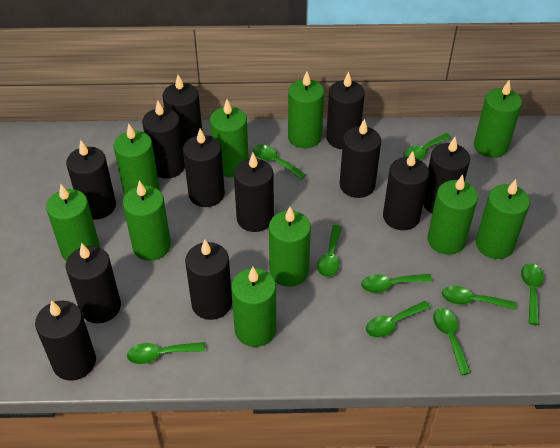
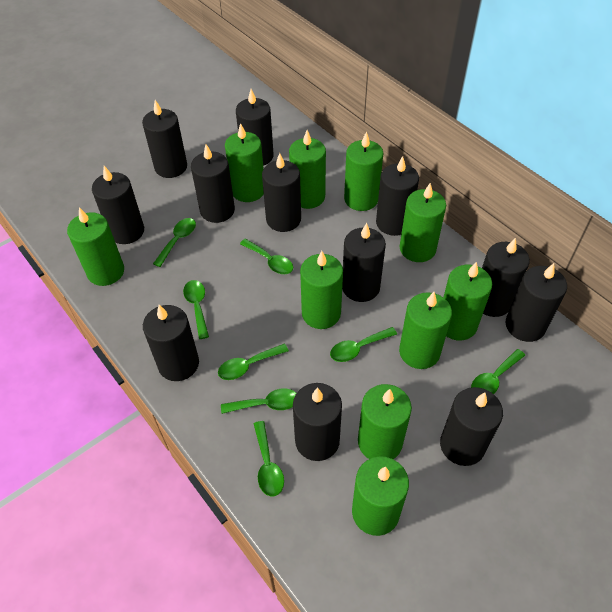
green spoon: [127,342,205,364] [253,144,306,179] [317,225,342,277] [361,274,432,293] [366,301,431,338] [403,133,452,160] [433,308,471,375] [442,286,516,310] [521,263,544,325] = 9 -> [153,218,196,267] [183,280,209,339] [218,344,289,380] [221,388,296,414] [240,239,293,274] [254,421,284,496] [330,327,397,362] [471,349,525,394] = 8

